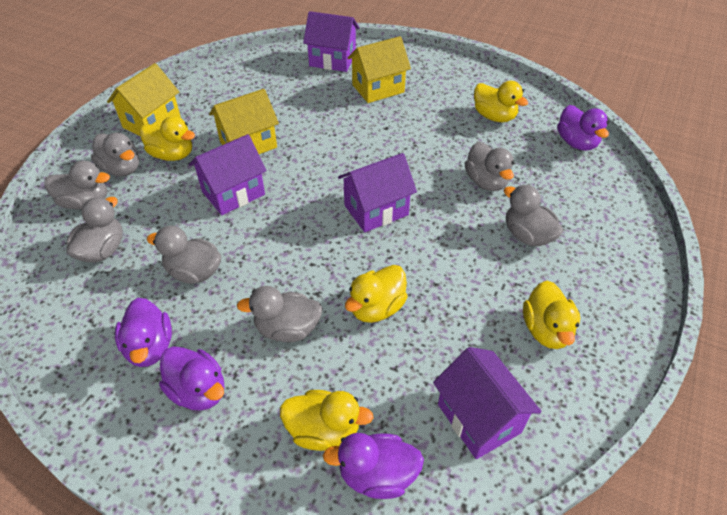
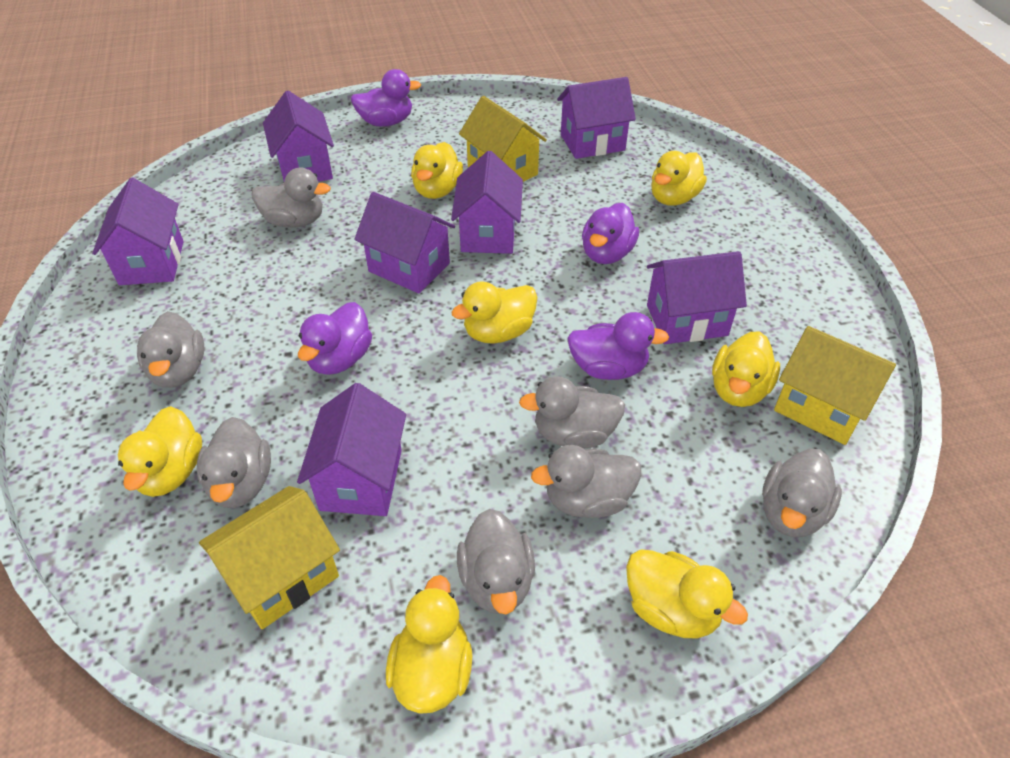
purple house: [189,134,267,215] [303,11,359,72] [338,153,417,232] [433,347,542,459] = 4 -> [92,178,184,285] [263,91,334,182] [297,383,406,516] [354,192,455,294] [451,151,523,254] [557,77,636,159] [647,251,747,344] = 7
yellow duck: [140,116,195,161] [280,390,374,451] [345,265,408,323] [474,81,528,122] [523,281,580,349] = 5 -> [118,406,202,497] [386,575,472,714] [411,142,463,199] [451,281,537,344] [626,549,748,638] [651,151,707,206] [712,331,780,407] = 7

